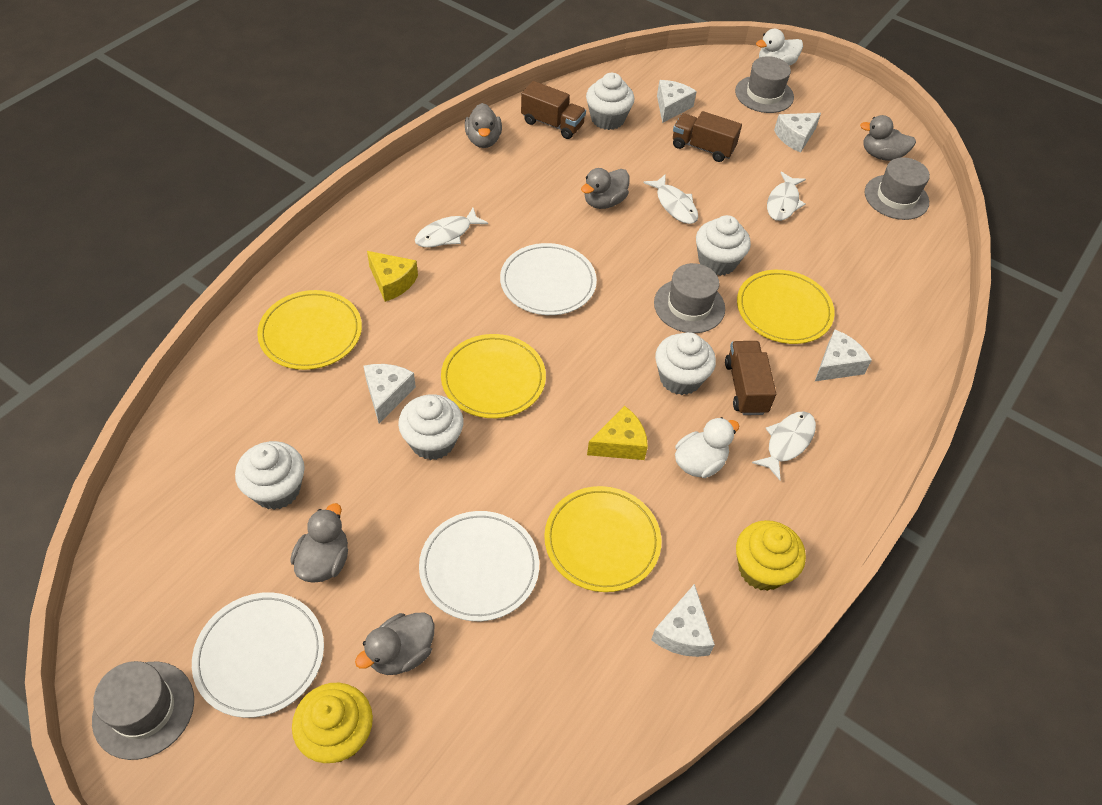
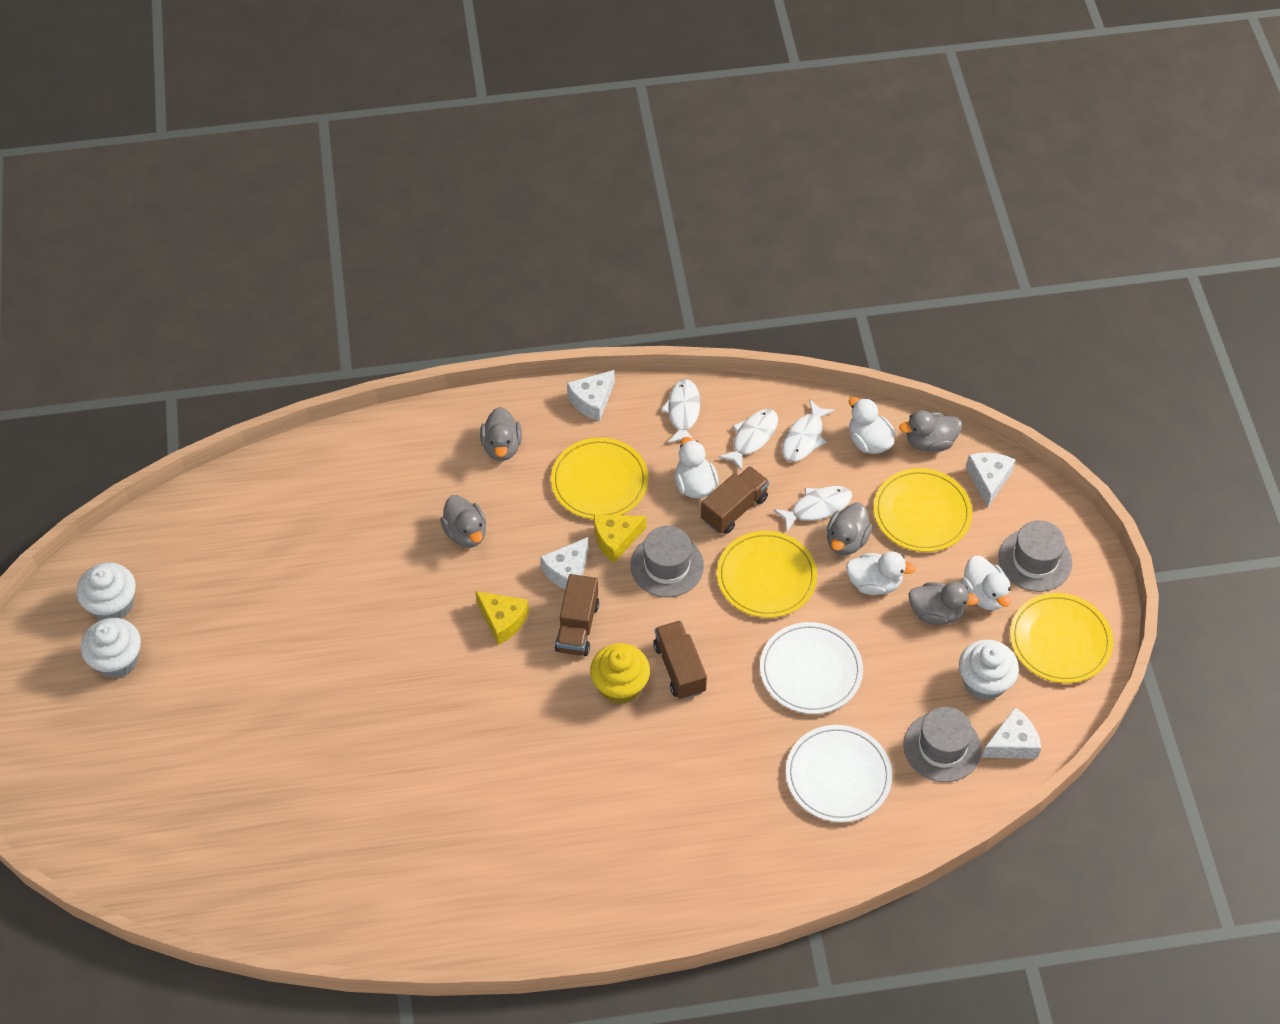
grey hat: [92,661,194,760] [654,263,725,333] [735,56,794,113] [865,157,930,220] = 4 -> [630,526,704,597] [903,707,981,782] [998,520,1072,592] = 3
white cheese: [364,364,416,423] [651,584,715,657] [657,80,697,123] [774,113,821,153] [815,330,872,381] = 5 -> [540,537,589,589] [567,370,615,421] [966,452,1016,508] [982,707,1041,759] = 4
white cupcake: [235,441,305,510] [398,395,464,460] [586,73,634,130] [655,332,716,395] [696,215,751,276] = 5 -> [76,563,136,620] [81,618,141,678] [959,640,1019,700] = 3
white duck: [675,417,740,478] [756,29,803,66] = 2 -> [674,437,719,499] [846,551,916,595] [849,397,896,454] [961,556,1011,610] = 4
white plate: [192,592,324,718] [419,511,539,621] [500,243,597,315] = 3 -> [760,622,863,714] [786,725,892,822] = 2
yellow cupcake: [292,683,373,763] [736,520,806,591] = 2 -> [590,643,650,704] = 1

